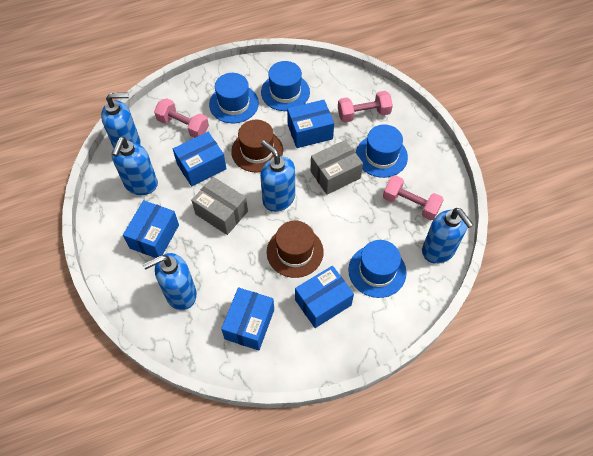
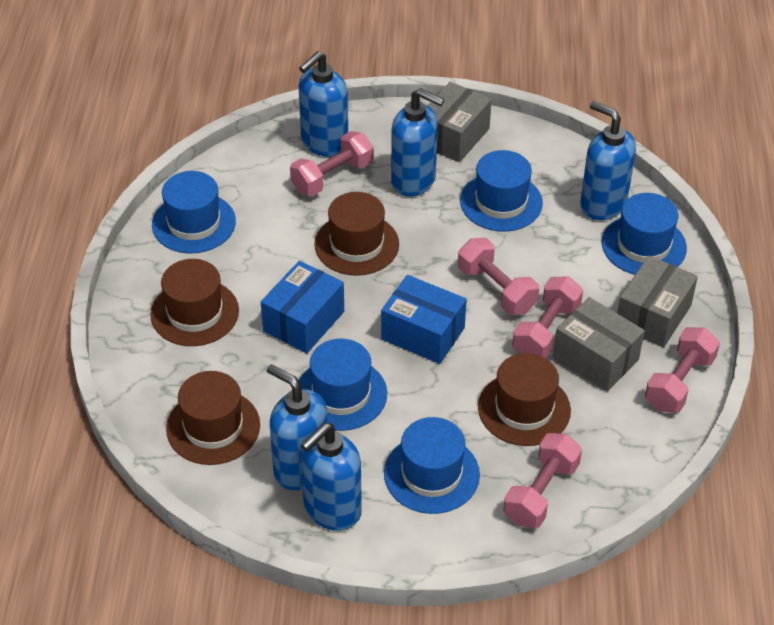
blue box: [123,200,179,258] [173,132,226,187] [221,288,274,350] [287,100,334,148] [295,266,354,328] = 5 -> [261,261,344,353] [381,275,467,364] = 2
blue hat: [209,73,259,123] [261,61,310,111] [348,240,407,298] [356,124,408,178] = 4 -> [152,171,236,253] [299,338,387,431] [384,417,480,514] [460,150,543,232] [602,193,687,275] = 5
brown hat: [231,120,283,173] [267,221,324,278] = 2 -> [150,259,239,346] [166,371,260,465] [314,192,399,276] [478,353,571,446] = 4
grey box: [191,177,248,235] [310,140,363,195] = 2 -> [428,82,492,162] [553,297,645,391] [617,256,698,348] = 3
pink dumbbell: [154,98,209,138] [338,91,393,122] [383,175,444,220] = 3 -> [290,131,373,196] [458,238,539,315] [504,433,582,528] [512,276,583,358] [645,327,720,413] = 5

